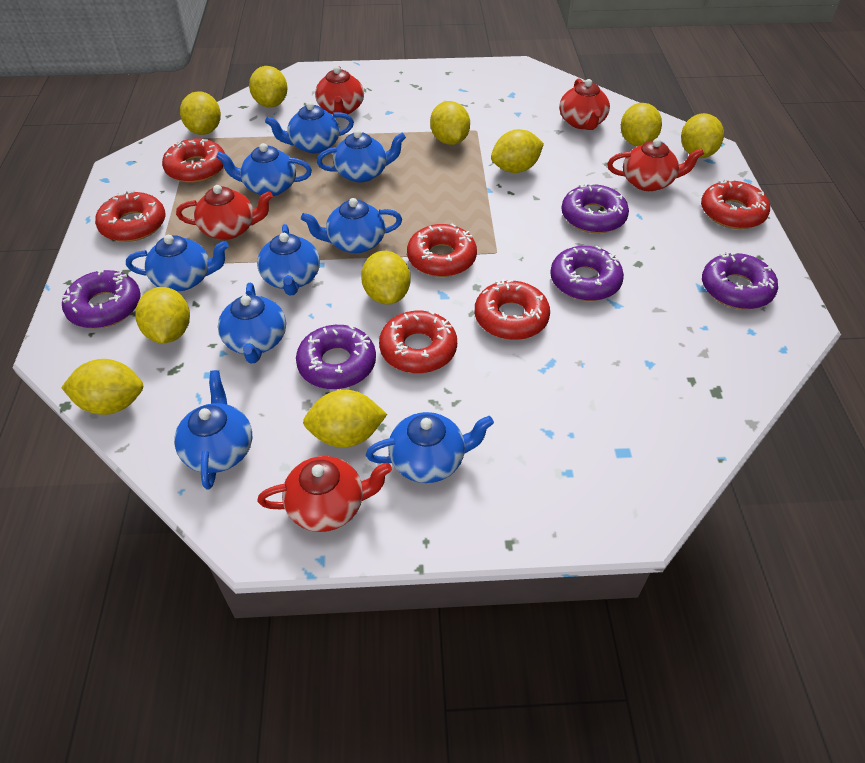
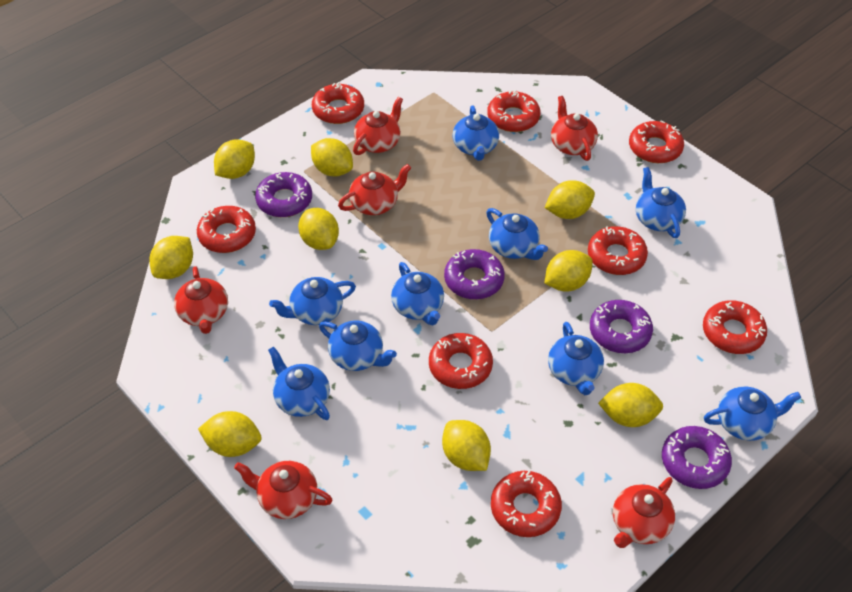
purple donut: [62,270,141,328] [296,325,376,389] [550,245,624,301] [562,183,629,233] [702,252,778,309] = 5 -> [255,172,312,217] [444,249,505,299] [590,300,653,353] [662,426,732,489] = 4
red donut: [95,191,166,242] [162,138,225,183] [379,311,457,373] [407,224,477,277] [475,279,550,340] [701,179,770,229] = 6 -> [197,206,256,253] [312,82,364,124] [429,333,493,389] [487,90,540,132] [491,471,562,537] [588,226,648,275] [629,121,684,163] [703,300,767,354] = 8
red teapot: [176,185,273,240] [257,456,392,532] [315,66,364,114] [559,79,610,130] [607,138,704,191] = 5 -> [174,266,228,334] [234,461,332,519] [338,164,411,215] [353,97,403,155] [551,96,598,161] [613,477,675,548] = 6
yellow lemon: [61,359,143,415] [135,287,190,343] [180,91,221,135] [249,66,288,108] [303,390,387,448] [361,251,411,304] [430,101,470,145] [491,129,544,173] [621,103,662,147] [681,113,724,158] = 10 -> [149,236,193,279] [198,411,262,457] [214,139,255,179] [298,208,339,250] [311,138,353,176] [442,420,491,471] [544,250,593,292] [545,180,595,219] [598,383,663,427] = 9

